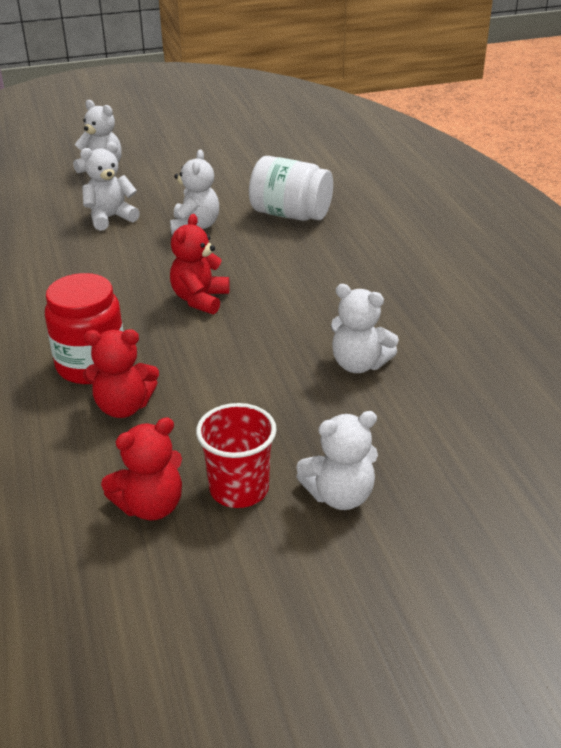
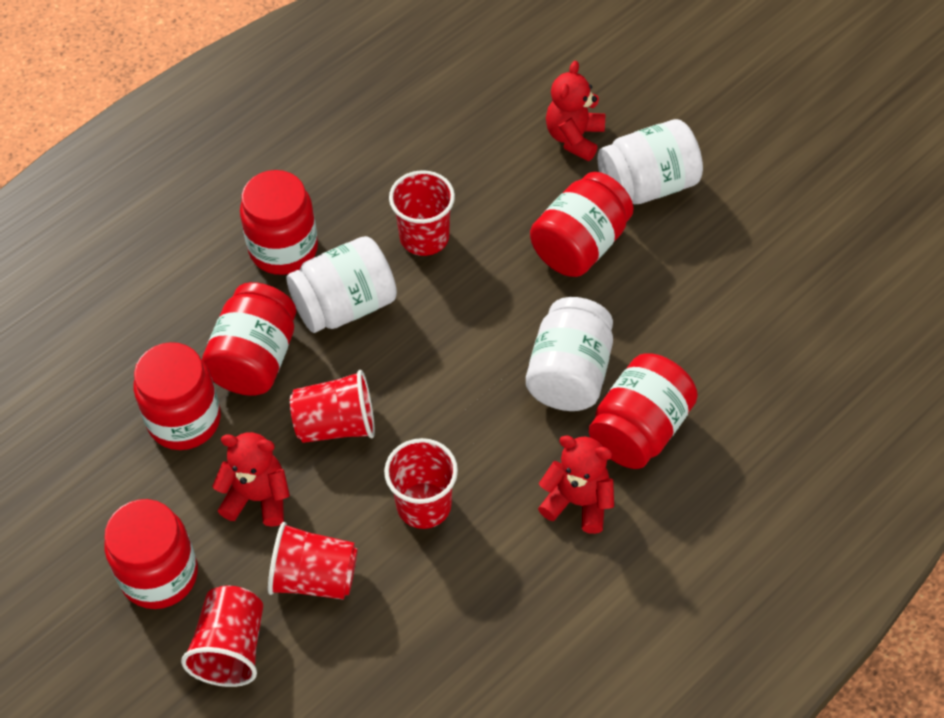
red cup: [196,403,277,508] = 1 -> [181,586,263,687] [268,522,358,600] [290,370,375,443] [384,438,458,529] [389,170,455,256] = 5
red jar: [45,273,124,384] = 1 -> [104,499,198,609] [134,342,221,450] [202,282,296,396] [240,170,318,275] [530,172,634,277] [589,353,698,469] = 6
white jar: [249,156,333,221] = 1 -> [287,236,397,333] [526,297,613,411] [598,119,703,204] = 3
white teddy bear: [73,100,122,174] [80,142,140,231] [170,150,219,235] [296,411,378,510] [331,284,399,373] = 5 -> none = 0

